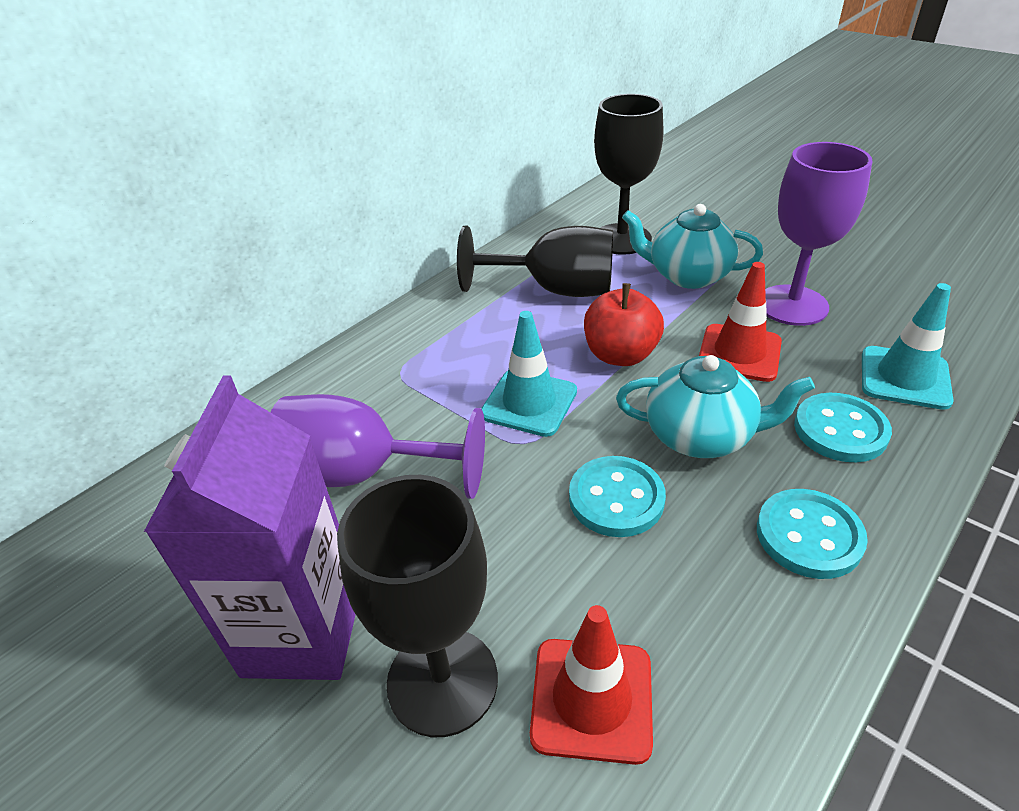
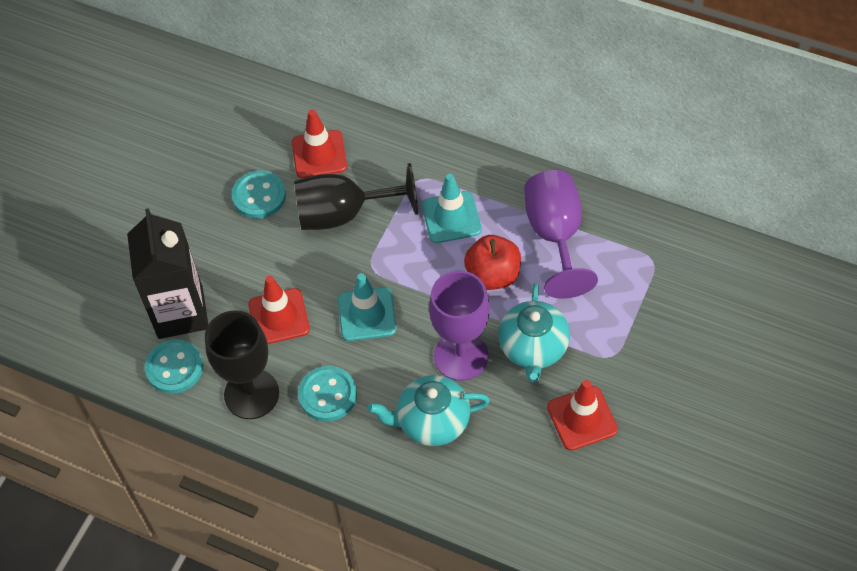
black carton: none = 0 -> [127,208,208,339] = 1
black goblet: [337,475,498,737] [457,226,613,297] [594,94,663,255] = 3 -> [205,310,279,419] [294,163,418,230] = 2
purple carton: [144,375,356,680] = 1 -> none = 0
red traffic cone: [530,605,653,765] [699,262,782,382] = 2 -> [248,276,310,344] [292,109,347,178] [547,380,618,451] = 3

